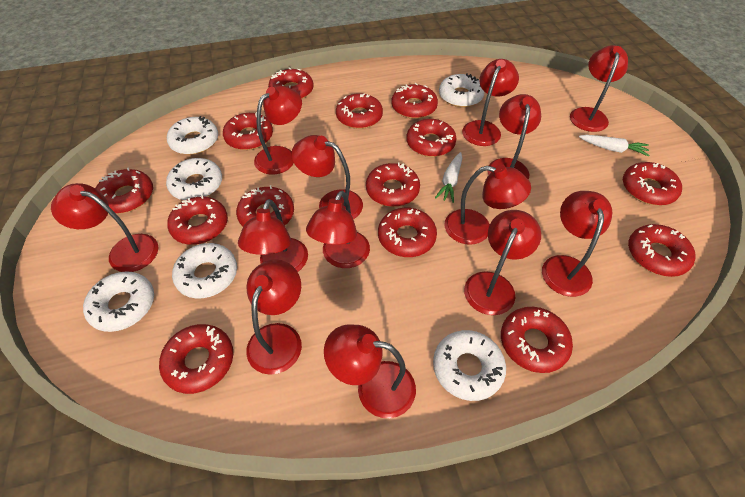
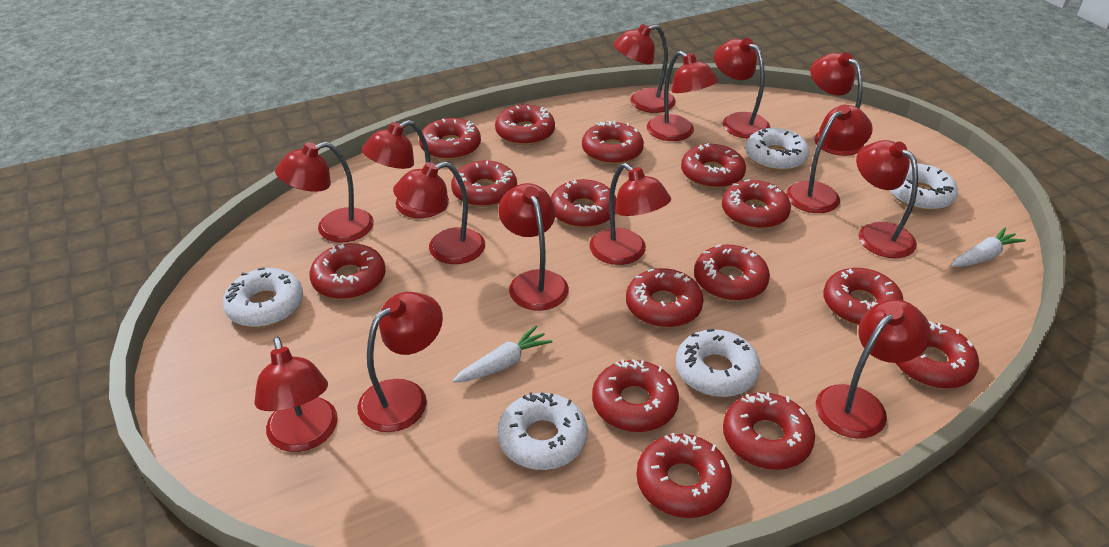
red donut: [95,168,153,214] [159,324,233,394] [167,195,228,245] [223,112,273,150] [236,185,294,227] [268,67,314,99] [336,93,383,129] [366,163,420,207] [378,208,437,257] [391,83,438,119] [406,119,457,157] [501,307,573,373] [623,162,682,205] [628,224,696,277] = 14 -> [310,243,386,299] [419,118,481,160] [451,160,517,207] [495,105,555,145] [551,179,617,228] [582,121,644,164] [592,359,679,432] [626,268,704,328] [636,433,732,518] [681,143,746,189] [694,245,770,301] [722,179,791,229] [723,392,815,470] [823,268,904,326] [896,321,979,389] = 15
red lamp: [51,183,158,272] [238,199,308,272] [246,259,302,375] [254,86,302,175] [291,135,363,219] [306,191,370,268] [324,324,416,418] [445,164,531,245] [462,59,519,146] [464,210,541,315] [488,94,541,179] [542,191,612,297] [570,45,628,132] = 13 -> [254,336,338,452] [275,142,374,243] [358,292,443,432] [362,120,449,218] [393,162,485,264] [498,183,569,311] [589,163,671,265] [613,24,676,113] [647,51,718,141] [714,38,770,138] [786,104,873,213] [810,52,864,156] [816,299,931,439] [856,140,918,258] = 14
white donut: [83,271,154,332] [166,158,222,200] [167,116,218,155] [172,243,237,298] [433,330,506,401] [439,73,485,107] = 6 -> [223,267,303,327] [497,392,588,470] [676,329,761,397] [745,128,810,171] [890,164,958,211] = 5

